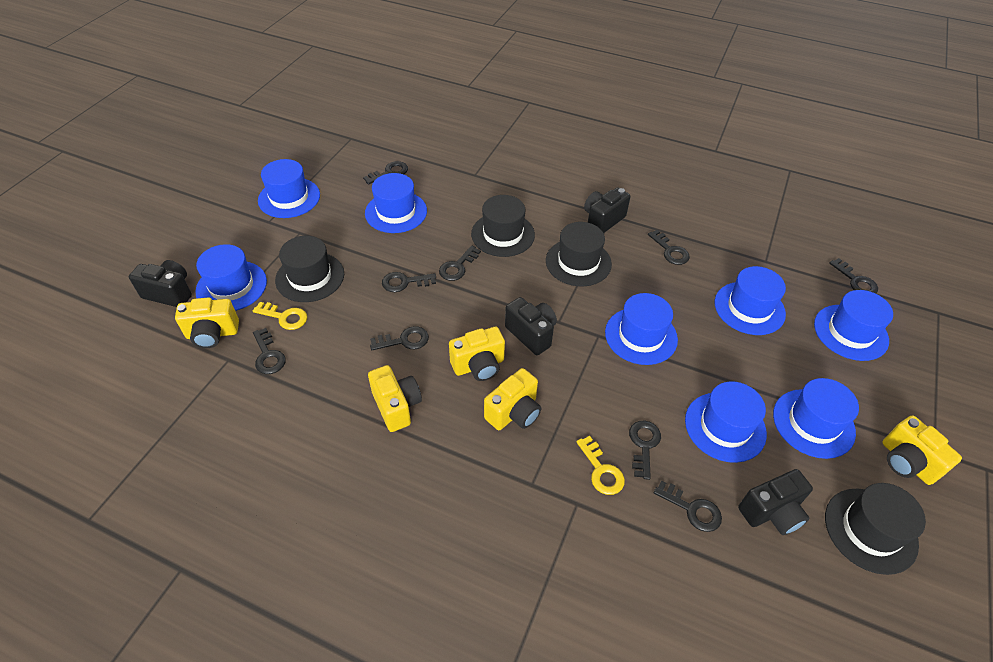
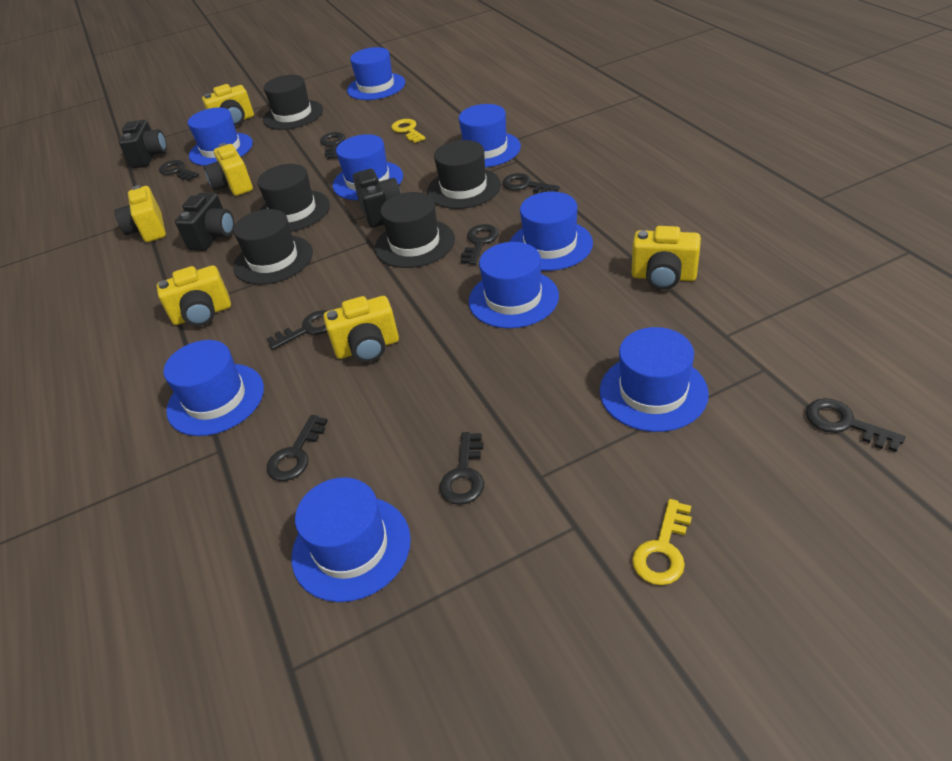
black camera: [129,260,192,307] [505,297,557,355] [584,188,630,233] [738,469,813,535] = 4 -> [119,120,167,168] [175,193,234,251] [353,169,401,227] = 3
black hat: [275,236,344,302] [471,195,535,257] [546,222,612,286] [825,483,926,575] = 4 -> [233,209,313,285] [257,164,330,232] [263,75,323,130] [375,192,455,268] [427,140,501,209] = 5
black key: [253,328,286,374] [363,161,408,185] [370,326,429,350] [382,272,436,292] [439,246,481,281] [629,421,661,480] [648,230,690,265] [654,480,722,532] [829,258,878,293] = 9 -> [159,160,199,181] [267,310,327,350] [267,415,328,481] [320,132,345,160] [439,432,484,505] [461,224,499,265] [502,173,560,193] [806,398,905,452] = 8
blue hat: [195,244,267,311] [258,159,320,218] [365,173,427,233] [605,293,678,365] [685,381,767,463] [714,266,786,335] [773,378,859,459] [814,290,893,361] = 8 -> [163,340,264,436] [188,108,253,166] [291,477,411,602] [333,134,403,200] [347,47,405,100] [459,104,521,167] [469,242,559,328] [510,192,593,271] [600,327,709,432] = 9
yellow camera: [175,297,239,348] [368,365,422,432] [449,327,505,381] [484,368,541,430] [882,415,962,485] = 5 -> [114,185,166,242] [157,265,231,326] [202,84,254,126] [204,143,253,196] [323,296,399,362] [632,226,701,290] = 6

